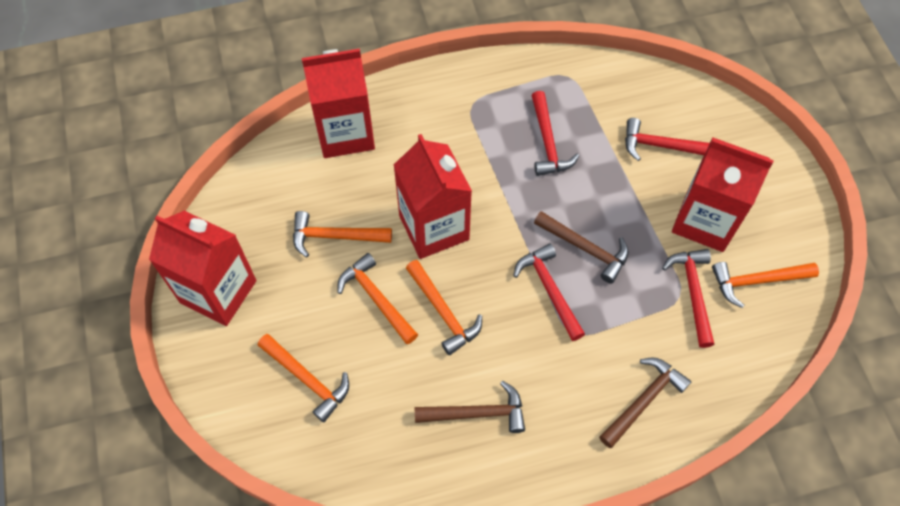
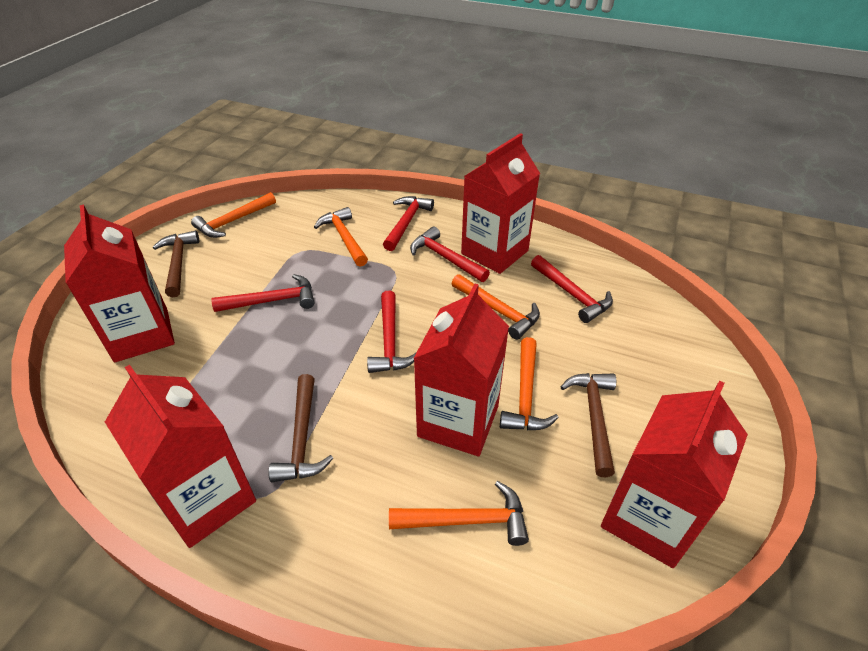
red carton: [149,211,257,326] [302,48,375,158] [394,134,472,259] [672,137,774,252] = 4 -> [64,204,175,362] [105,365,256,548] [413,283,509,456] [461,133,540,274] [601,381,748,568] = 5
red hammer: [513,244,585,341] [532,91,579,176] [625,118,710,161] [662,249,715,348] = 4 -> [211,274,315,312] [367,291,417,373] [383,196,434,251] [410,226,490,282] [531,255,613,323] = 5

